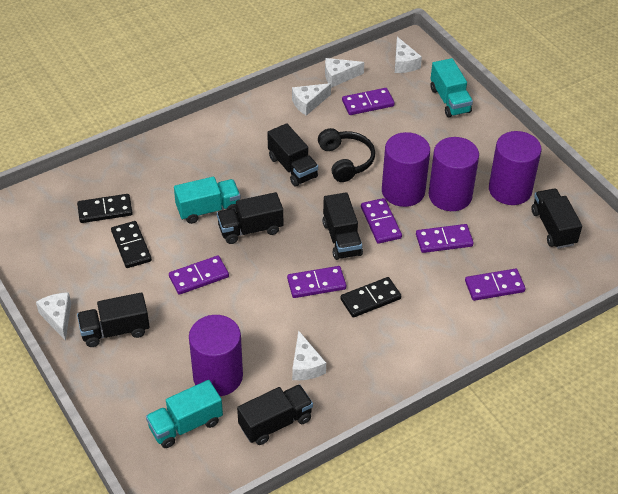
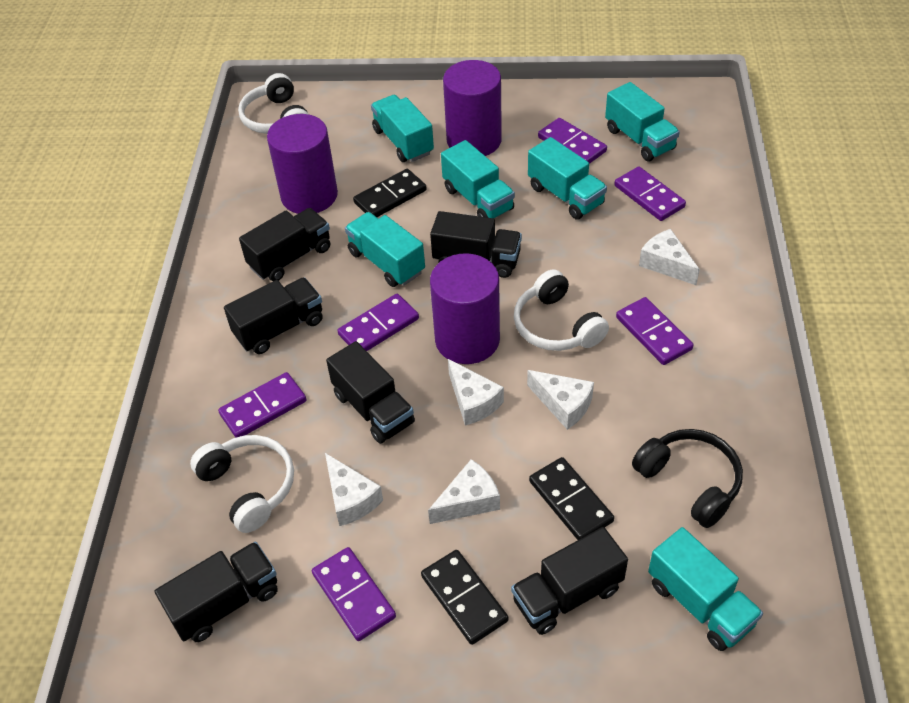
purple cylinder: [189,315,243,396] [382,132,430,207] [428,137,479,211] [489,131,542,205] = 4 -> [267,114,338,214] [430,253,500,364] [443,60,502,156] = 3
turquoise truck: [146,380,223,448] [174,177,240,224] [431,58,473,117] = 3 -> [345,212,425,287] [371,95,434,162] [441,140,515,219] [528,137,607,220] [605,82,680,161] [648,527,763,651] = 6
white headphones: none = 0 -> [190,435,294,533] [238,73,308,134] [514,269,609,351] = 3

